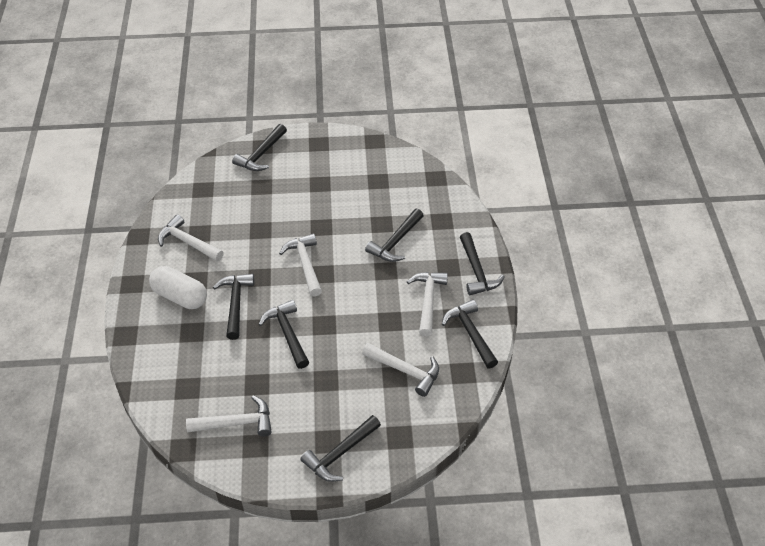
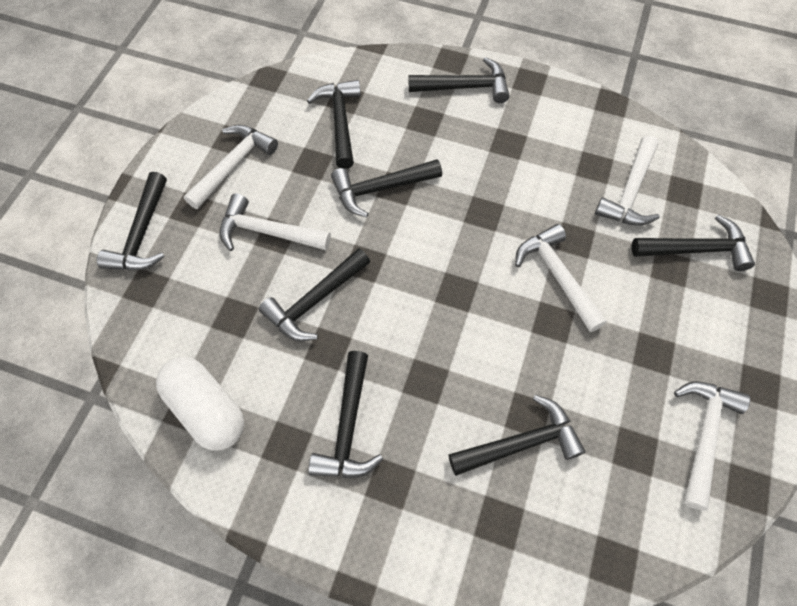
black hammer: [213,274,254,340] [232,124,287,171] [258,300,309,369] [300,415,381,482] [365,209,424,262] [442,300,498,369] [460,232,505,295] = 7 -> [97,172,167,270] [259,248,370,341] [307,80,361,169] [308,351,383,479] [331,159,442,217] [409,57,510,103] [448,395,586,476] [632,215,755,271] = 8

